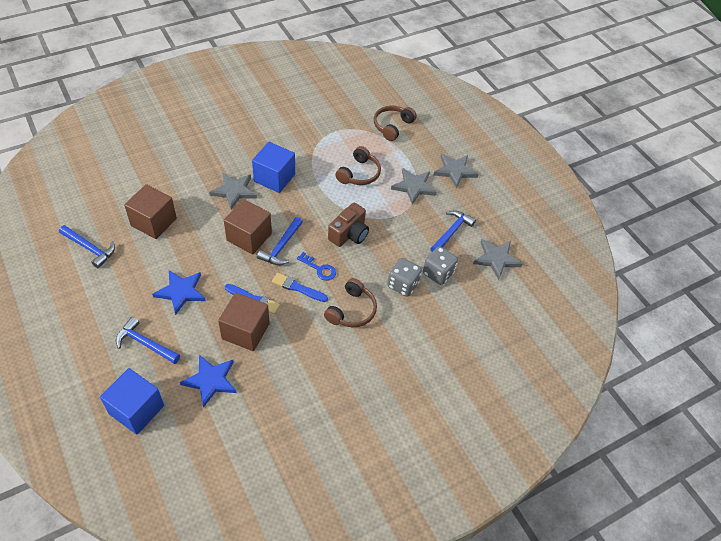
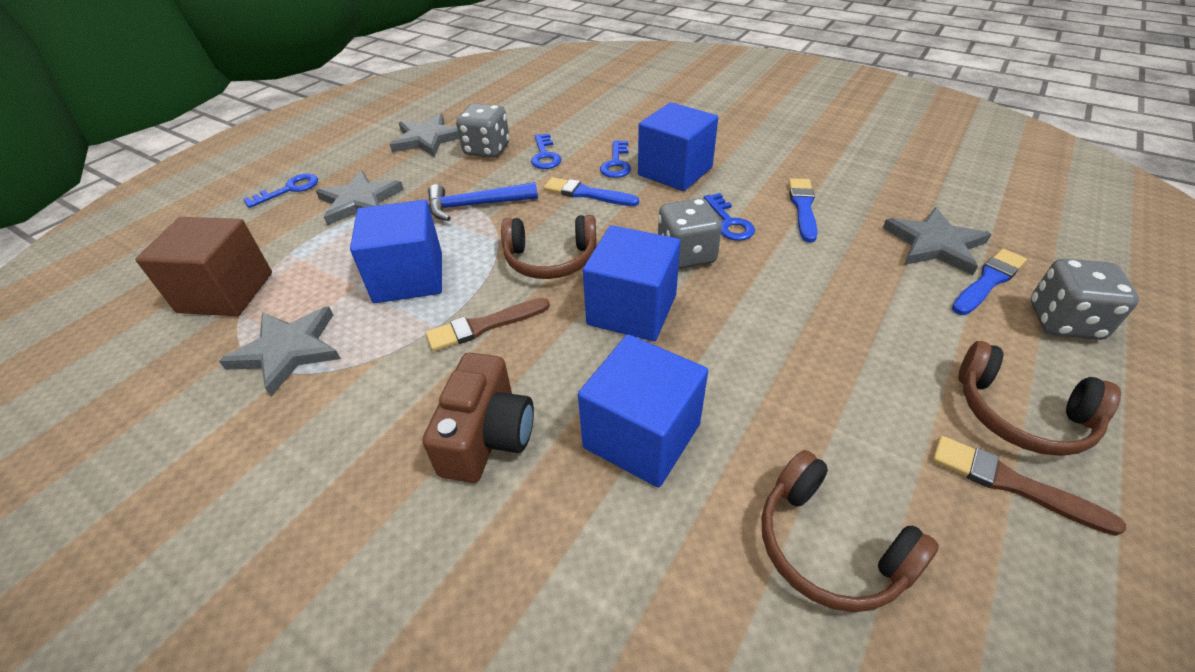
blue brush: [225,284,280,314] [272,273,328,302] = 2 -> [543,177,639,206] [789,178,818,243] [951,249,1027,315] = 3
blue cube: [100,368,164,435] [252,142,295,193] = 2 -> [350,200,442,303] [578,334,708,488] [583,225,681,341] [638,102,718,191] = 4
blue hammer: [59,225,115,268] [116,317,180,364] [257,217,303,265] [430,210,476,252] = 4 -> [428,182,538,221] = 1
blue key: [297,252,336,281] = 1 -> [243,173,318,208] [531,133,562,169] [600,140,631,178] [704,193,755,241] = 4
blue star: [152,270,206,315] [180,355,236,408] = 2 -> none = 0
brown brush: none = 0 -> [426,298,550,351] [932,436,1126,536] = 2
brown cube: [124,184,177,239] [218,293,270,351] [224,199,272,254] = 3 -> [135,217,272,316] = 1
grey dice: [387,258,422,296] [423,246,458,285] = 2 -> [456,103,509,158] [658,198,722,269] [1031,259,1139,340] = 3

